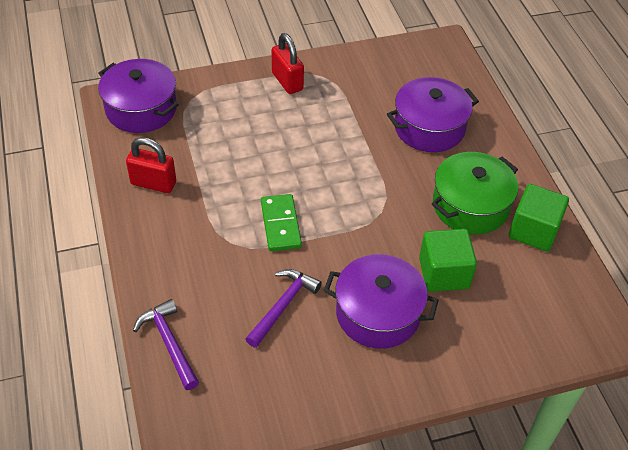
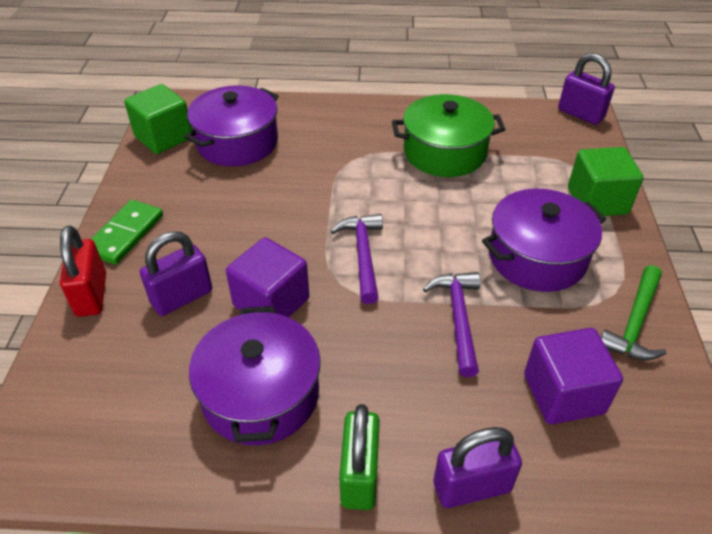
green hammer: none = 0 -> [601,265,667,360] = 1
green padlock: none = 0 -> [339,404,380,510] = 1
purple cube: none = 0 -> [226,237,309,317] [524,328,623,425] = 2
purple padlock: none = 0 -> [140,231,212,316] [434,427,522,508] [558,53,615,125] = 3
red padlock: [126,137,176,193] [272,33,304,94] = 2 -> [60,225,106,317] = 1

